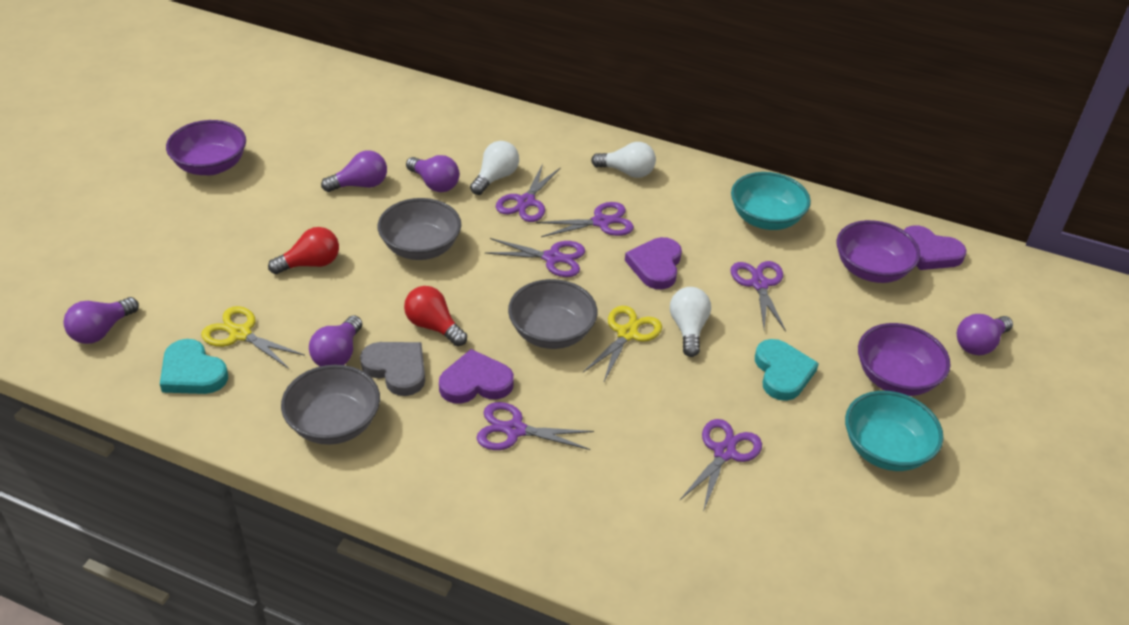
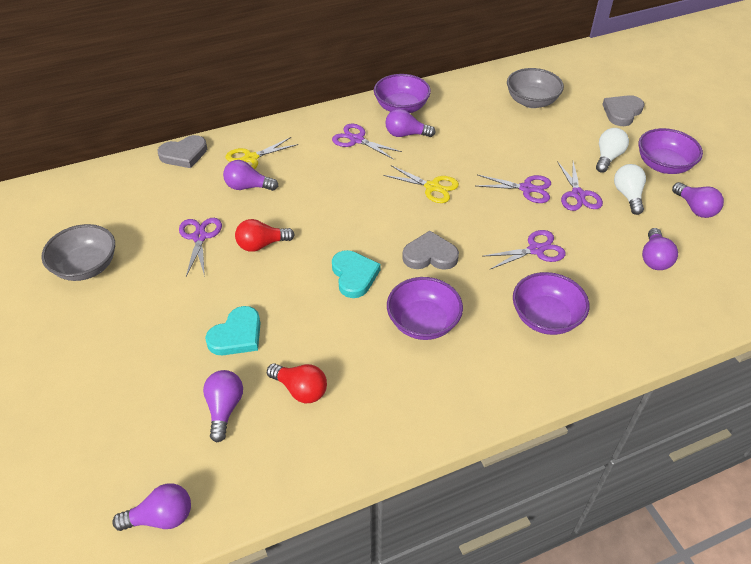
grey bowl: [281,365,380,445] [378,198,461,260] [508,279,598,349] = 3 -> [41,224,115,281] [507,68,564,108] = 2
grey heart: [360,342,425,396] = 1 -> [157,135,207,168] [402,231,459,270] [602,95,645,126] = 3
purple bowl: [166,120,246,175] [837,220,920,283] [858,323,951,396] = 3 -> [374,74,431,113] [387,277,463,340] [513,272,590,335] [638,128,703,174] = 4
purple heart: [439,349,514,404] [625,237,682,289] [904,225,967,270] = 3 -> none = 0
purple light bulb: [63,297,139,344] [309,315,362,366] [321,150,387,192] [406,155,460,192] [957,314,1013,355] = 5 -> [112,483,191,531] [203,370,243,442] [223,160,278,191] [385,109,436,137] [642,228,678,270] [672,182,724,218] = 6
purple scissors: [476,402,594,450] [485,238,585,277] [496,164,561,222] [536,202,634,237] [680,419,762,512] [730,261,786,331] = 6 -> [179,218,222,277] [332,124,402,160] [477,174,551,203] [484,230,566,269] [557,161,603,211] = 5
turquoise bowl: [731,172,811,230] [845,391,944,471] = 2 -> none = 0
white light bulb: [470,141,519,195] [591,142,656,178] [670,287,711,357] = 3 -> [596,128,629,173] [614,164,646,215] = 2

